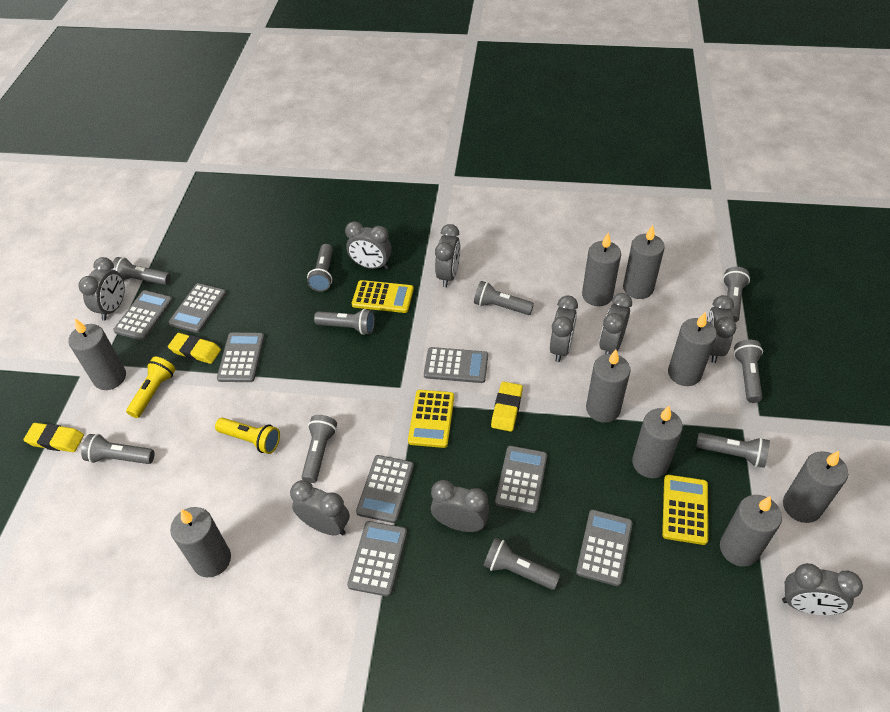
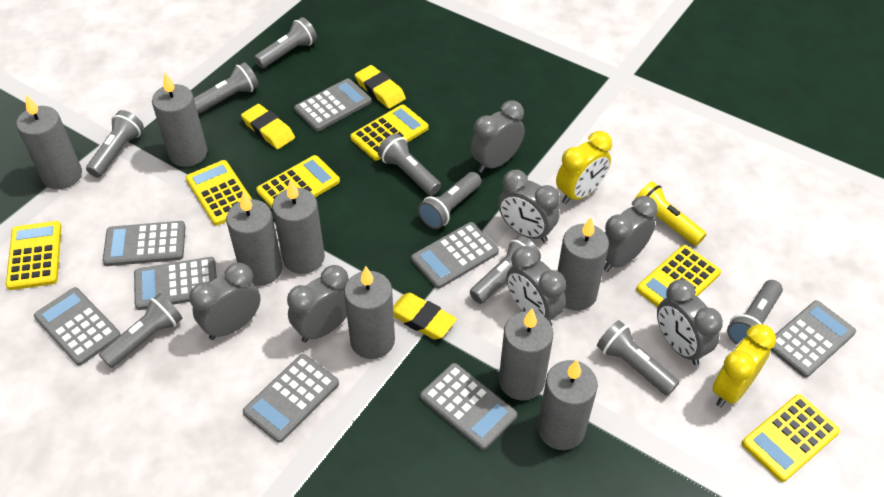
grey candle: [68,318,126,390] [170,507,231,577] [582,232,621,306] [586,350,631,423] [623,225,665,299] [632,406,683,478] [668,312,717,386] [720,495,782,567] [783,451,848,523] = 9 -> [16,95,82,189] [152,73,207,167] [226,192,282,286] [272,179,325,274] [344,266,395,359] [499,309,554,401] [538,360,598,450] [558,217,609,311] = 8
grey clock: [78,257,125,321] [290,480,350,535] [345,221,392,269] [431,480,489,532] [435,224,460,287] [550,295,578,362] [599,293,632,354] [707,295,736,363] [782,563,863,615] = 9 -> [189,262,261,340] [287,265,349,343] [471,100,525,173] [498,170,560,243] [507,246,566,326] [604,196,657,272] [657,279,723,365] = 7
grey flashlight: [81,434,155,464] [112,257,171,285] [302,415,337,483] [307,244,333,292] [314,309,375,335] [474,281,534,315] [483,538,560,590] [696,433,770,468] [723,267,750,322] [734,340,763,403] = 10 -> [86,110,144,178] [99,293,182,368] [194,62,259,114] [254,17,317,68] [378,133,441,196] [418,172,481,229] [470,235,541,304] [597,320,679,396] [727,280,783,345] = 9
yellow calculator: [352,280,414,313] [408,390,454,448] [662,475,708,545] = 3 -> [6,221,62,290] [185,160,252,226] [256,155,340,208] [350,104,429,161] [636,245,721,307] [742,394,840,482] = 6
yellow clock: none = 0 -> [556,131,612,204] [712,324,776,407] = 2
yellow flashlight: [126,357,176,418] [215,418,280,454] = 2 -> [634,181,706,246] = 1

